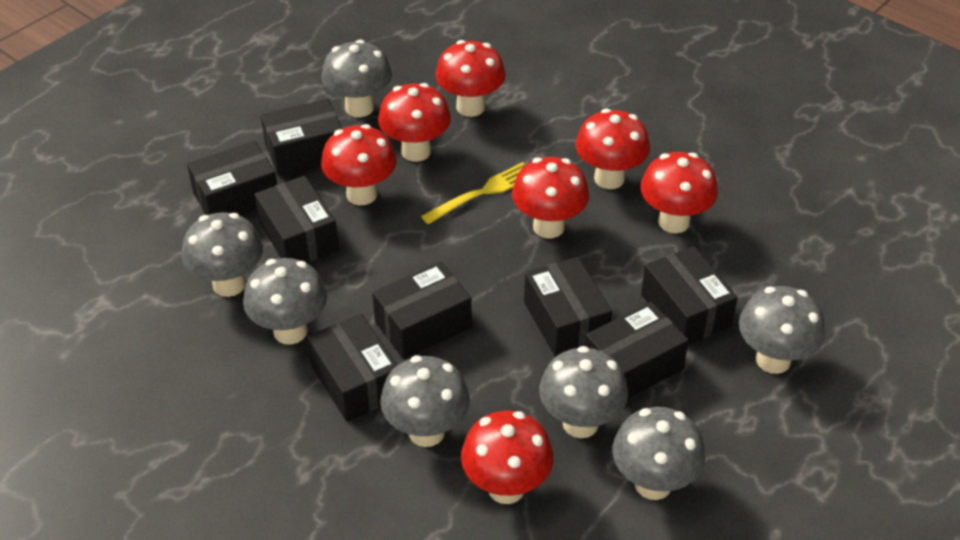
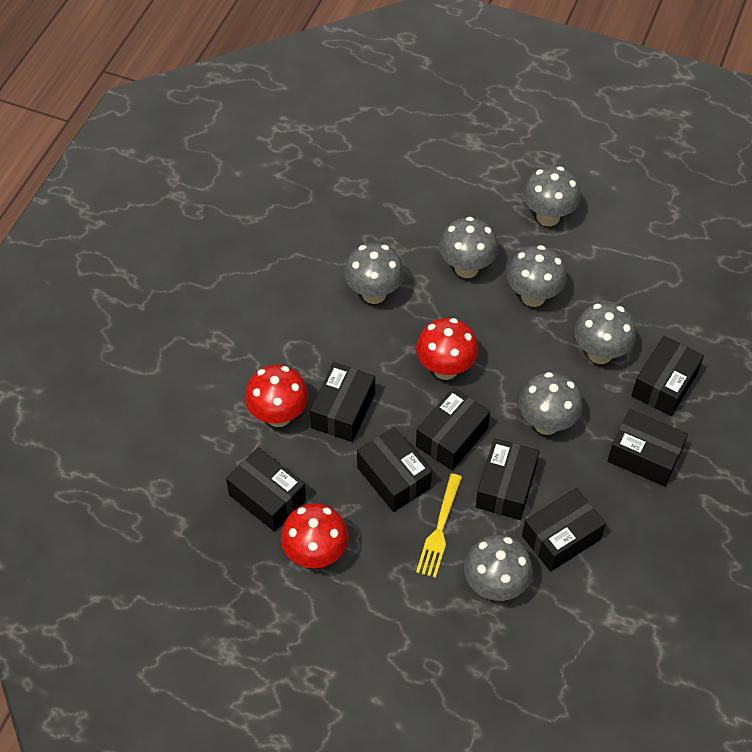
red mushroom: [321,124,397,205] [378,83,451,162] [435,40,506,117] [461,411,554,504] [512,157,589,238] [576,109,650,189] [640,152,718,233] = 7 -> [245,365,308,427] [281,503,349,568] [416,318,478,380] = 3

